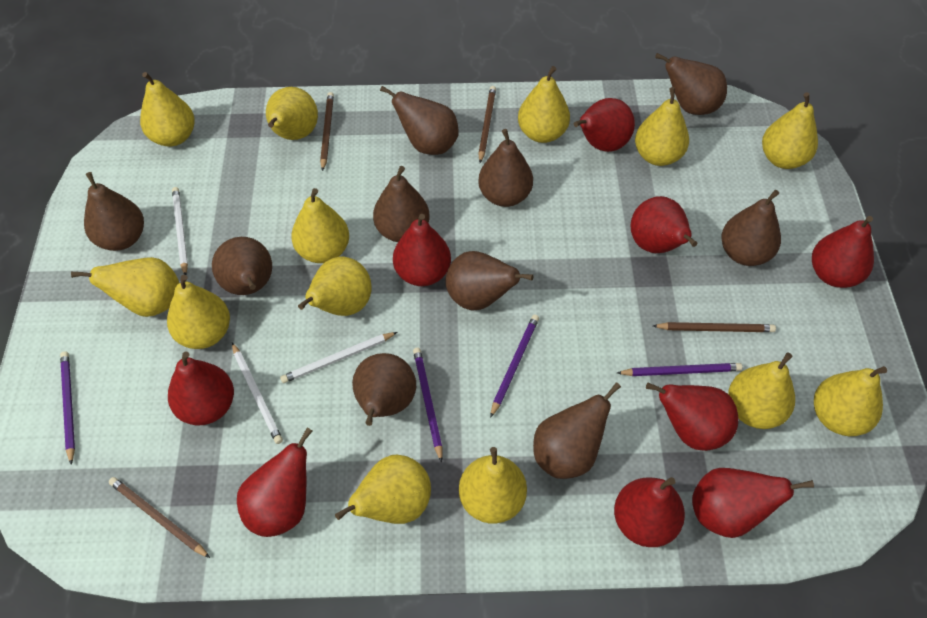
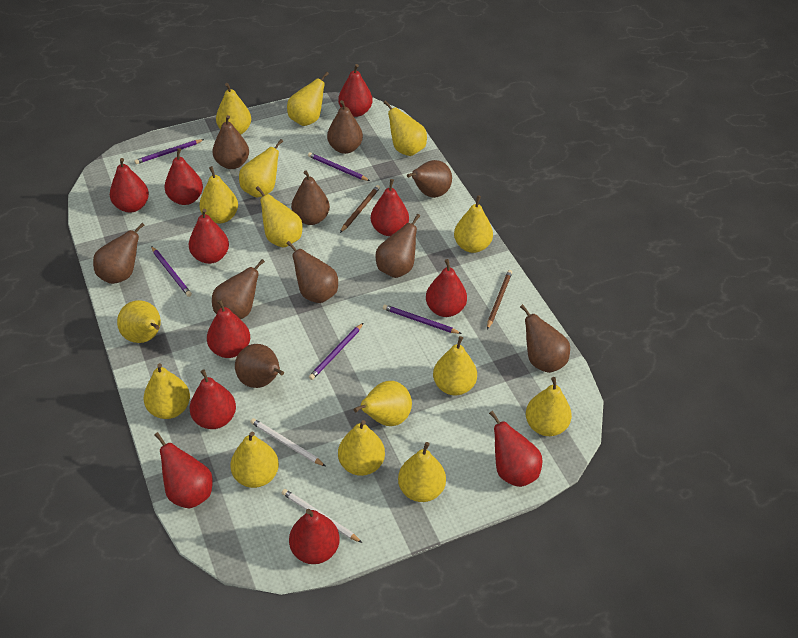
brown pencil: [109,477,210,558] [320,92,334,171] [478,86,496,163] [653,322,776,332] = 4 -> [340,185,380,233] [487,270,512,330] = 2
purple pencil: [60,352,75,465] [413,348,442,463] [490,315,539,418] [617,363,742,376] = 4 -> [134,139,204,164] [151,246,192,297] [308,152,370,181] [309,323,363,380] [383,304,462,334] = 5
red pear: [168,351,234,425] [237,427,313,537] [393,214,451,286] [574,98,635,152] [614,477,685,547] [631,196,697,253] [646,383,738,451] [692,468,814,538] [812,216,874,288] = 9 -> [110,158,149,212] [154,432,213,508] [164,148,203,205] [189,209,229,264] [189,369,236,429] [207,299,250,358] [289,509,340,564] [338,64,373,117] [371,179,409,236] [426,259,467,317] [489,411,543,487] = 11
white pencil: [172,187,188,275] [232,342,283,444] [280,332,397,383] = 3 -> [250,418,325,466] [282,489,362,543] = 2
yellow pear: [71,257,179,317] [140,72,195,147] [167,275,230,349] [266,87,318,140] [291,188,349,263] [298,257,372,316] [335,455,431,524] [459,447,527,524] [518,66,570,143] [635,87,689,166] [728,352,795,429] [762,92,818,169] [814,366,887,436] = 13 -> [117,300,161,343] [143,363,190,419] [199,166,238,223] [216,83,251,135] [231,432,279,488] [239,139,283,198] [256,186,302,248] [287,72,329,126] [338,420,385,476] [354,381,412,426] [383,100,427,156] [398,442,446,502] [433,336,477,396] [454,195,493,253] [526,377,572,436] = 15

